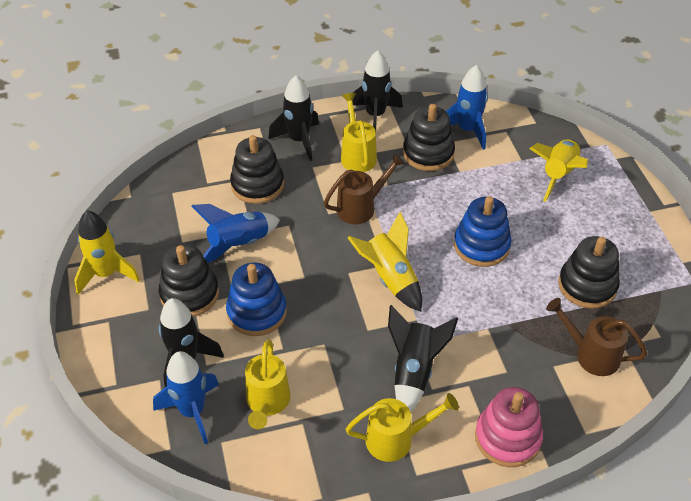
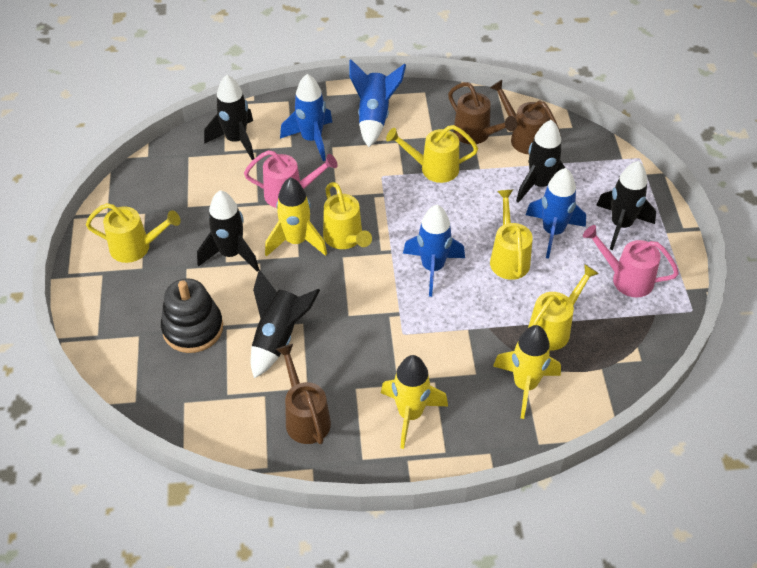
black rocket: [159,298,224,387] [268,75,319,161] [352,50,403,131] [388,305,458,412] = 4 -> [197,190,259,271] [204,75,254,160] [251,269,320,378] [516,120,565,203] [596,161,656,250] = 5
black stacking toy: [159,245,219,317] [230,135,284,204] [403,104,455,171] [558,236,620,308] = 4 -> [161,278,223,353] = 1
blue rocket: [153,351,219,444] [191,204,280,263] [446,65,488,150] = 3 -> [280,74,332,161] [349,59,406,147] [403,205,465,297] [526,168,586,259] = 4
blue stacking toy: [226,262,287,336] [454,196,511,267] = 2 -> none = 0
brown watering can: [324,153,405,224] [546,298,647,376] = 2 -> [276,344,331,444] [448,82,517,144] [490,80,561,154] = 3
pink stacking toy: [475,387,543,467] = 1 -> none = 0
pink watering can: none = 0 -> [244,150,338,208] [583,225,679,297] = 2
yellow watering can: [245,340,290,429] [341,93,377,172] [346,393,459,462] = 3 -> [86,203,181,263] [323,182,372,249] [386,125,478,183] [490,190,533,280] [528,264,599,351] = 5

